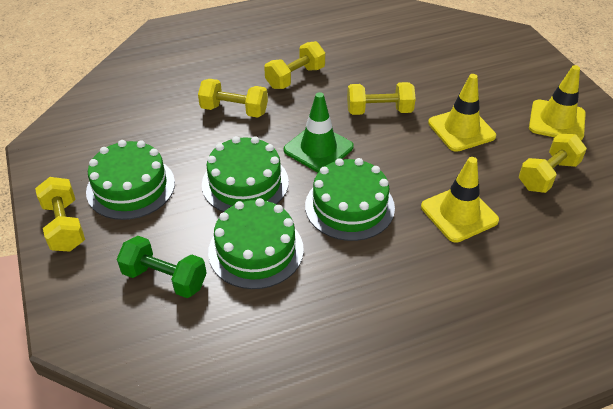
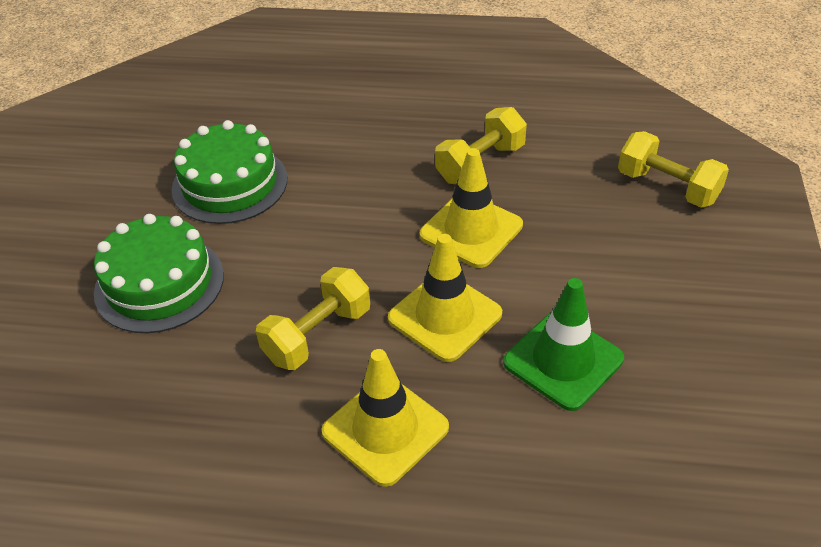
green cake: [86,140,175,220] [202,136,289,212] [208,198,304,289] [305,158,395,241] = 4 -> [94,214,224,333] [172,120,287,224] = 2
green dumbbell: [117,236,207,298] = 1 -> none = 0
yellow dumbbell: [35,177,85,252] [198,79,268,118] [264,41,325,89] [347,82,416,115] [519,134,587,193] = 5 -> [256,267,370,370] [435,107,527,184] [618,131,729,208] = 3

